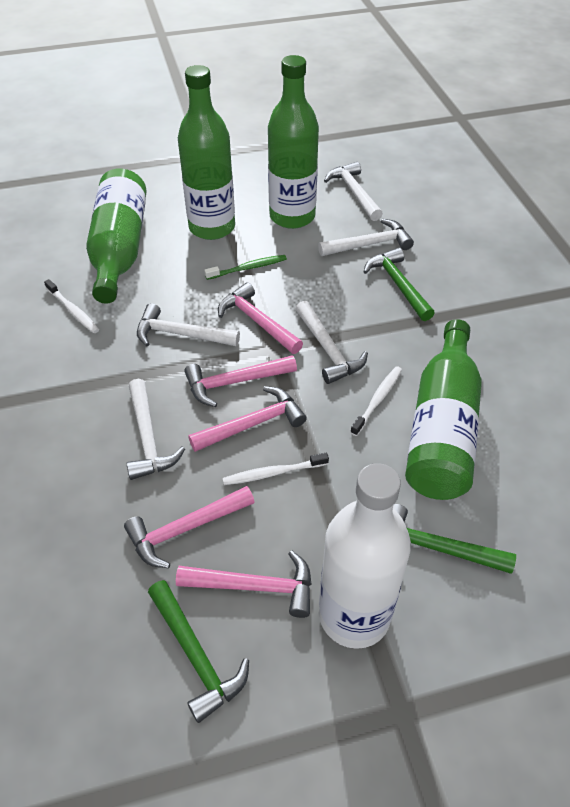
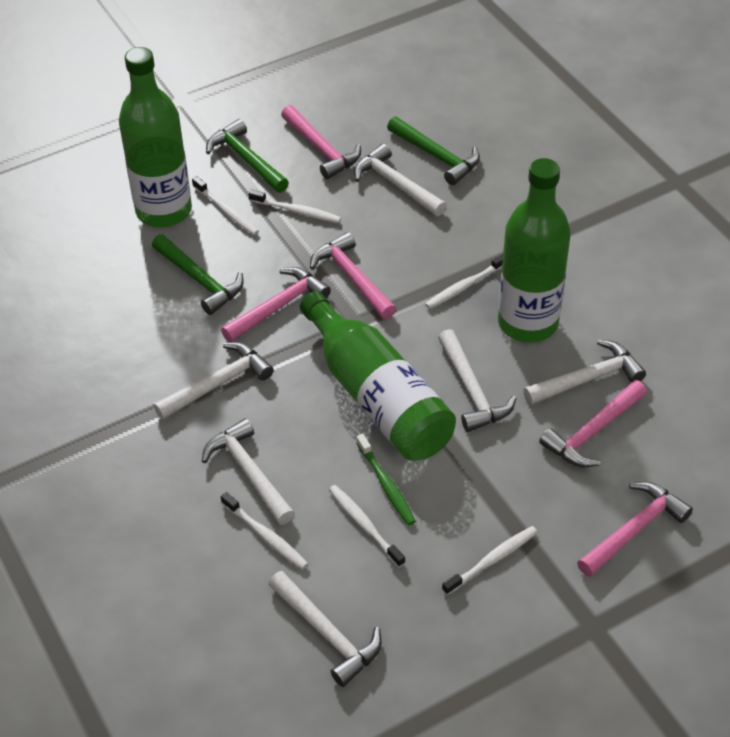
green bottle: [86,168,147,304] [178,65,235,240] [268,55,319,229] [405,319,482,500] = 4 -> [119,47,192,227] [300,291,456,461] [498,158,571,342] = 3
white bottle: [319,463,411,649] = 1 -> none = 0
white hammer: [126,379,185,480] [137,303,240,346] [296,301,368,384] [318,219,414,256] [324,162,383,221] = 5 -> [154,342,274,420] [202,418,295,525] [268,571,382,687] [354,143,446,216] [438,329,516,432] [523,339,646,405] = 6
white toothbrush: [44,279,99,333] [223,453,329,485] [350,366,402,436] = 3 -> [192,176,259,235] [221,492,308,570] [249,189,341,223] [329,485,406,567] [425,254,503,309] [442,526,537,595] = 6

